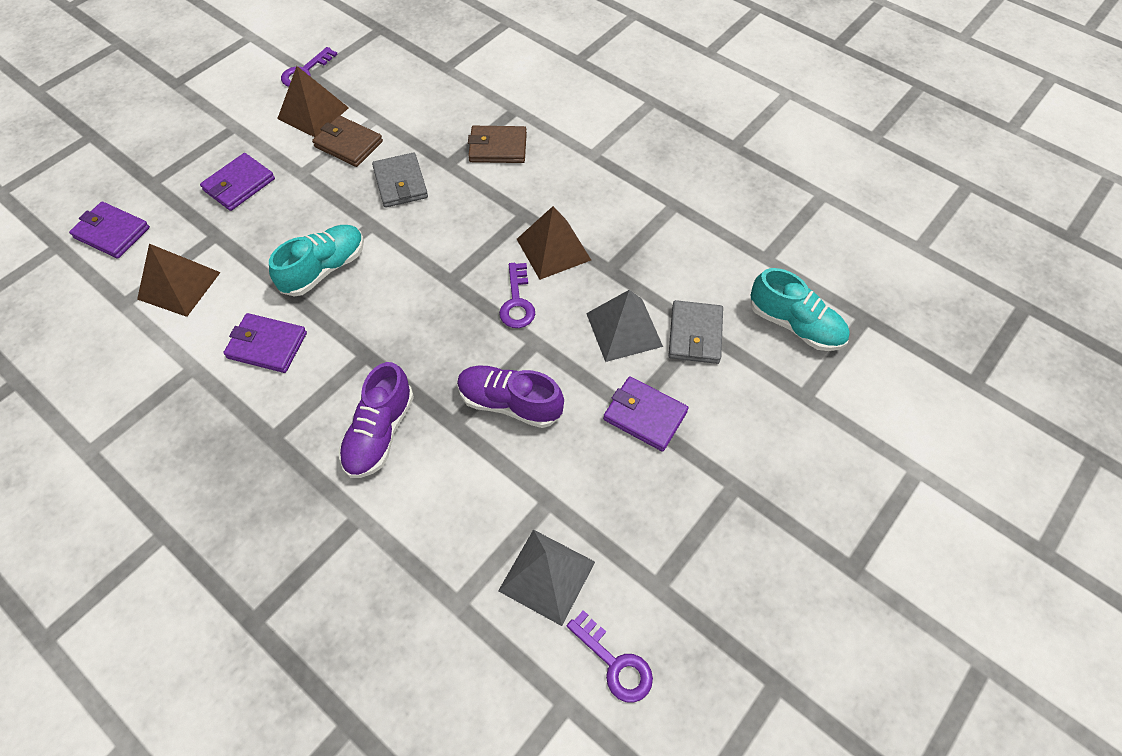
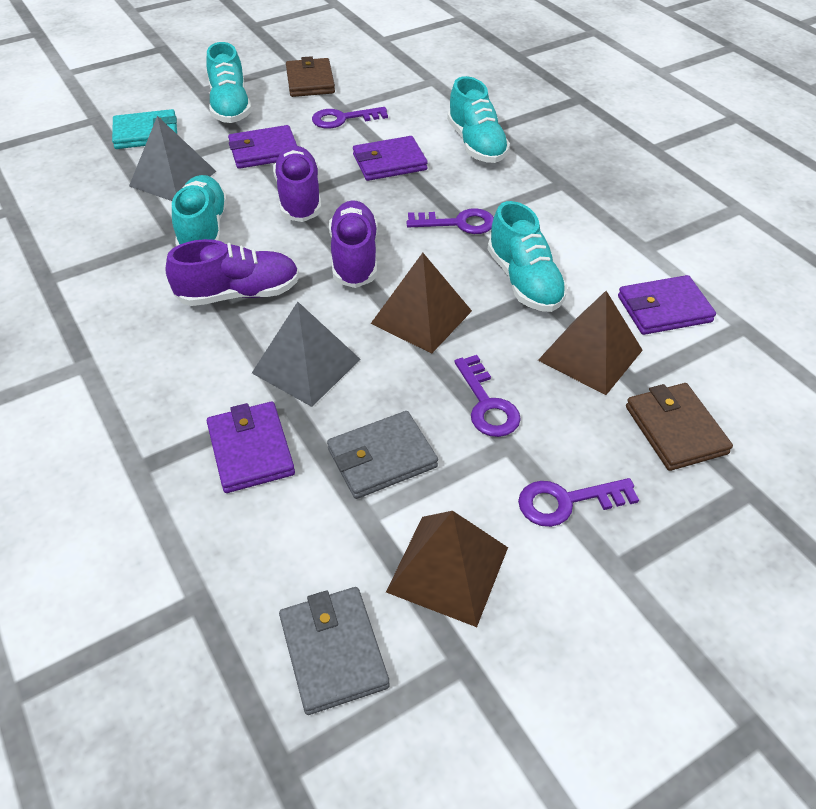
purple key: [281,47,338,87] [499,263,535,328] [567,610,653,703] = 3 -> [312,107,388,129] [406,208,494,234] [454,355,521,437] [518,478,639,527] = 4
purple shoe: [339,362,414,478] [457,365,564,428] = 2 -> [165,239,300,306] [273,146,322,222] [329,200,378,288] = 3
turquoise shoe: [269,225,364,297] [750,268,850,351] = 2 -> [172,175,228,246] [206,42,252,123] [447,76,510,163] [488,201,568,312] = 4
turquoise wallet: none = 0 -> [112,109,177,149] = 1

